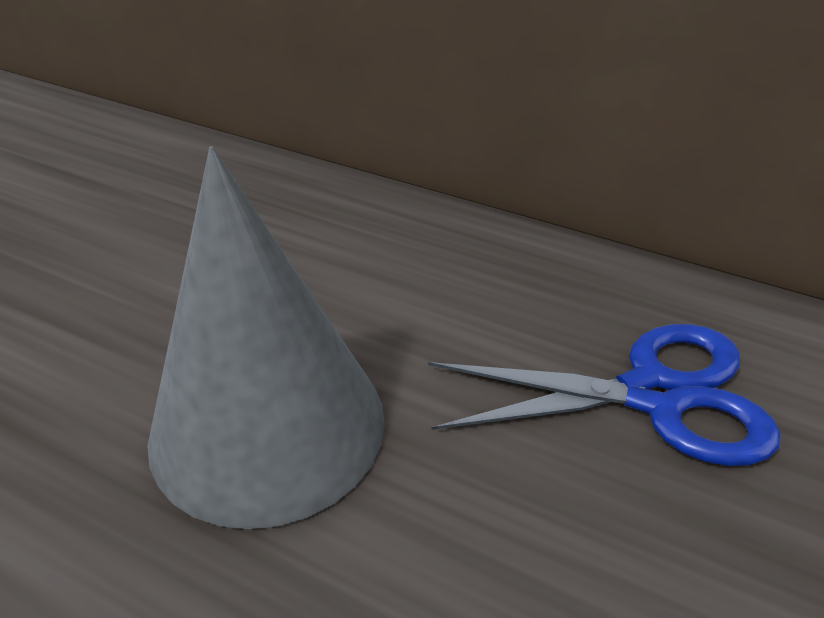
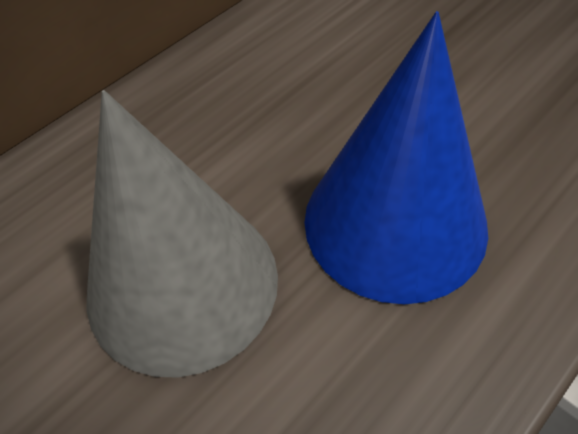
blue cone: none = 0 -> [304,11,488,304] = 1
blue scissors: [428,324,781,466] = 1 -> none = 0

